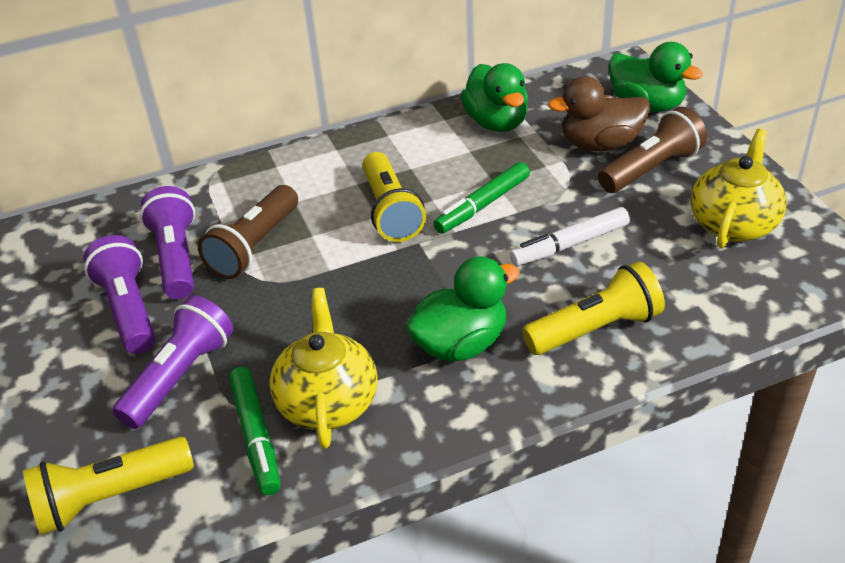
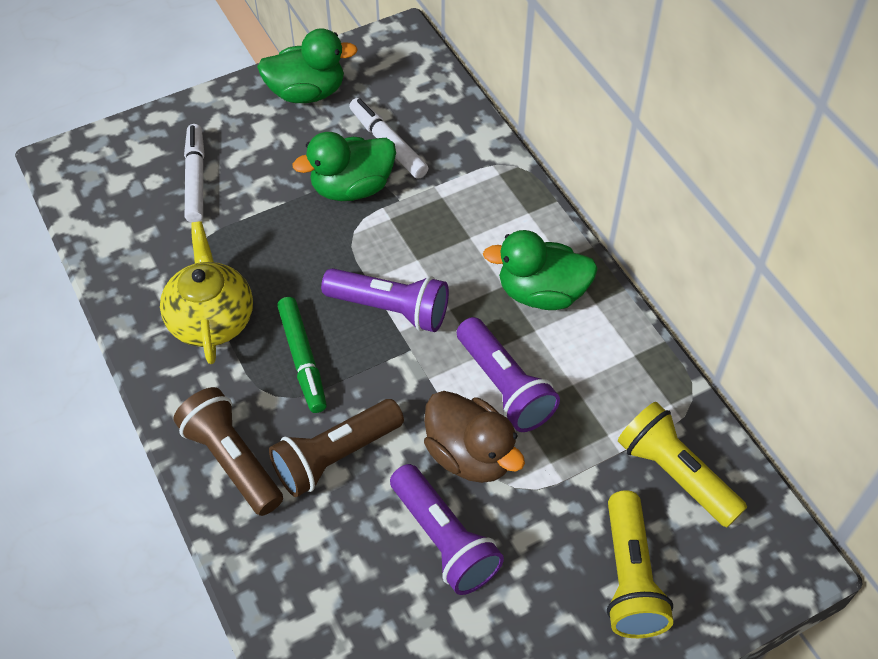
green marker: [229,367,281,495] [433,162,530,234] = 2 -> [277,297,327,413] = 1
white marker: [509,207,630,266] = 1 -> [184,124,204,223] [349,98,428,179] = 2
yellow flashlight: [23,437,194,535] [363,152,426,242] [522,261,665,355] = 3 -> [607,490,673,638] [618,402,747,527] = 2
yellow teapot: [269,288,378,449] [691,129,787,248] = 2 -> [160,221,253,364] = 1

